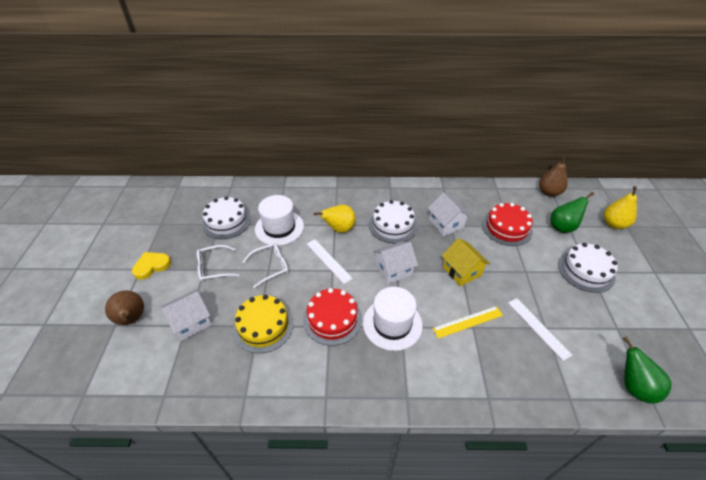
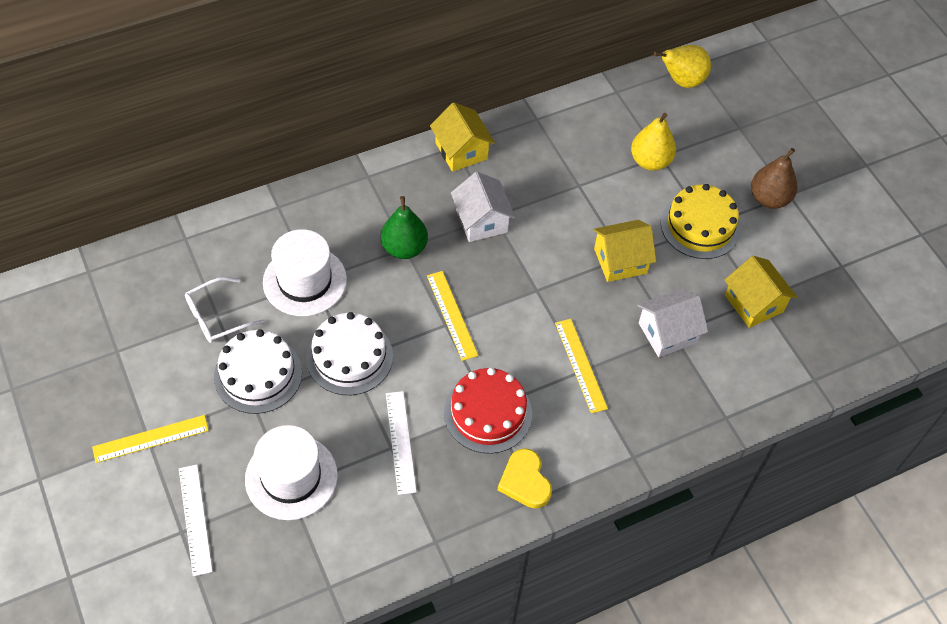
brown pear: [105,290,144,325] [539,155,568,197] = 2 -> [751,148,797,209] = 1
green pear: [550,192,594,233] [623,337,671,404] = 2 -> [381,196,428,259] = 1
red cake: [303,288,362,346] [482,203,533,246] = 2 -> [444,368,532,454] = 1
white cake: [202,196,251,239] [369,200,417,243] [558,243,618,293] = 3 -> [214,329,302,414] [306,312,393,395] = 2
white glasses: [197,245,239,282] [243,243,288,288] = 2 -> [185,277,264,343] = 1
white house: [161,289,212,341] [373,241,418,284] [428,192,471,236] = 3 -> [451,172,515,242] [637,289,708,357] = 2
yellow house: [442,238,490,286] = 1 -> [430,102,495,172] [593,220,656,282] [725,256,797,328] = 3
yellow ruler: [433,306,503,339] = 1 -> [92,415,209,463] [427,271,478,361] [555,319,608,414] = 3

